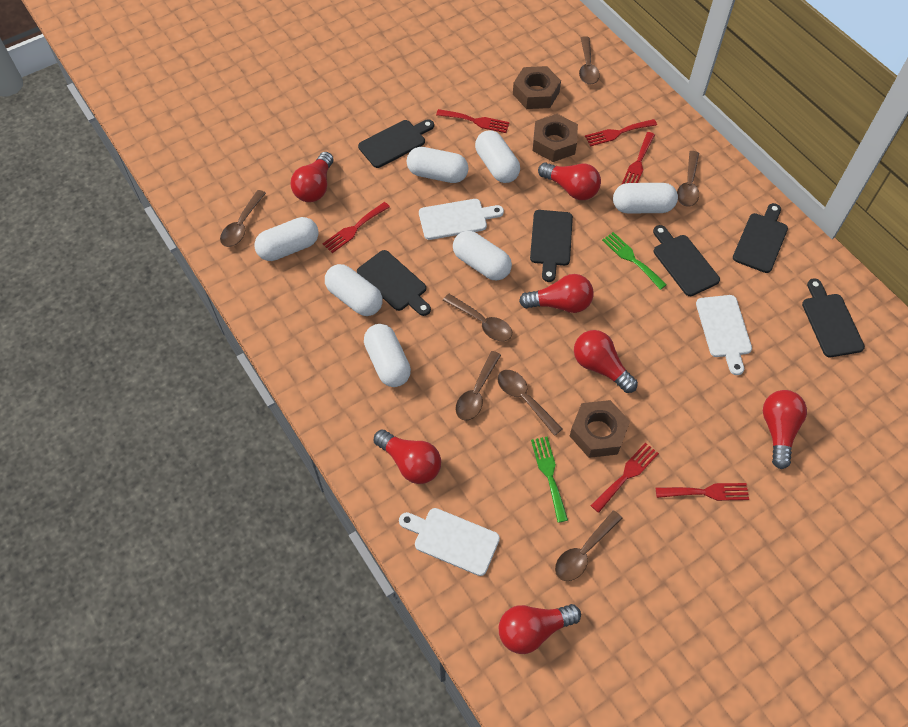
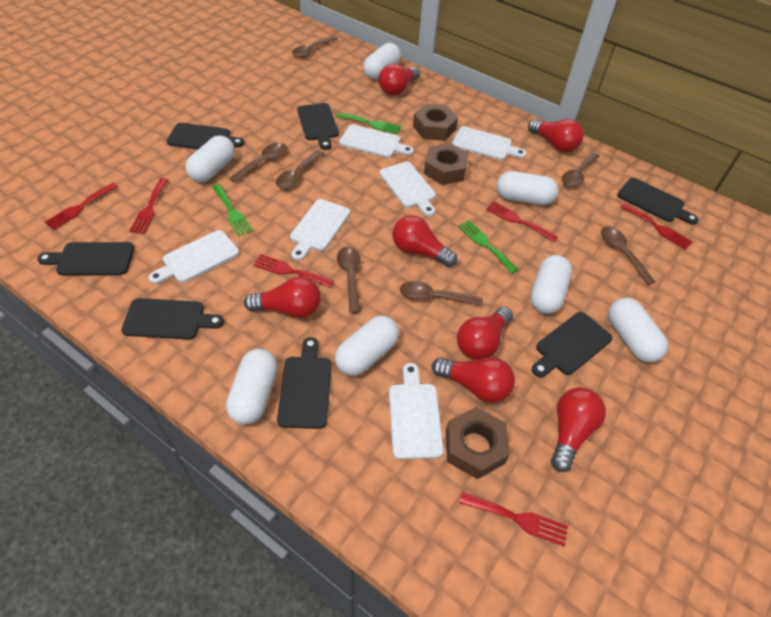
black cutting board: [357,250,431,316] [358,119,434,168] [530,210,573,282] [653,225,720,296] [733,203,788,273] [802,278,865,357] = 6 -> [37,242,134,275] [121,298,224,340] [167,123,244,149] [277,337,332,429] [297,103,339,150] [532,312,613,377] [617,178,699,225] = 7
green fork: [531,436,568,523] [602,232,667,290] = 2 -> [212,184,253,236] [336,113,401,134] [458,220,518,274] = 3
white cutting board: [399,508,500,576] [419,199,504,240] [696,295,752,375] = 3 -> [148,230,239,284] [290,199,350,261] [339,124,414,158] [379,162,436,216] [389,363,444,460] [452,126,527,160] = 6

